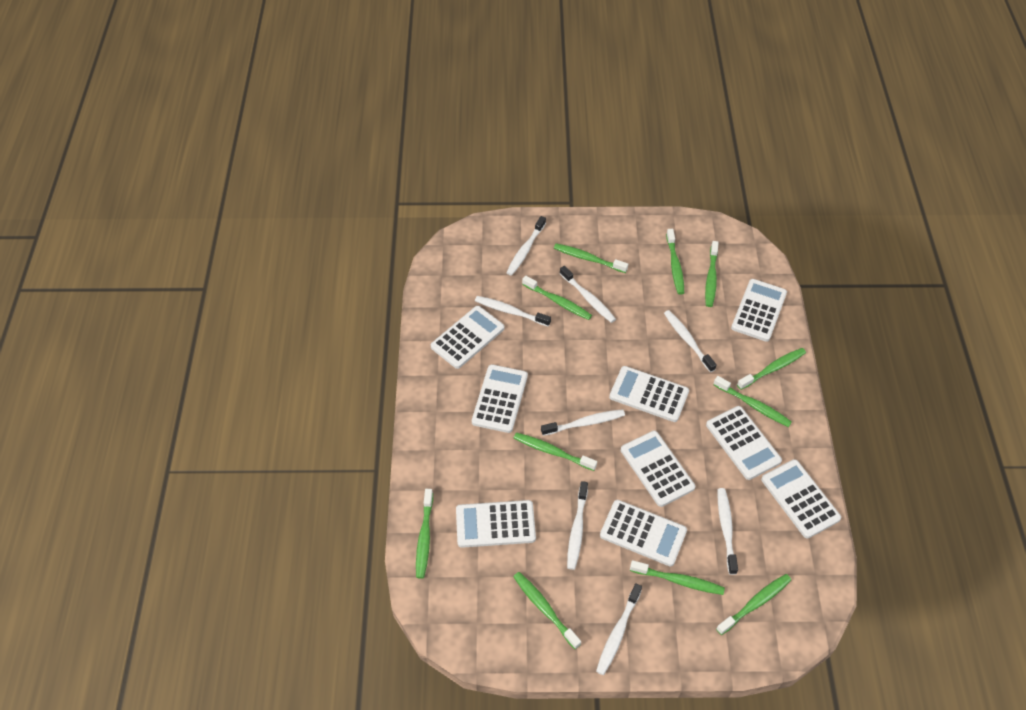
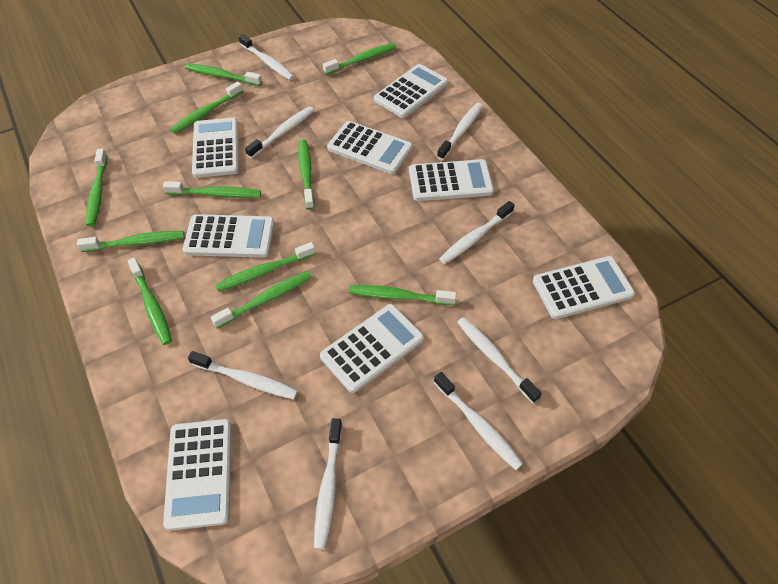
white calculator: [431,306,504,369] [456,500,536,548] [472,364,528,433] [600,500,687,567] [609,366,689,422] [621,431,695,507] [706,406,782,480] [731,279,787,342] [761,459,841,539] = 9 -> [163,419,232,531] [182,214,275,258] [192,118,239,178] [320,304,424,393] [327,121,413,174] [374,64,448,118] [409,159,494,201] [533,256,635,319] = 8

